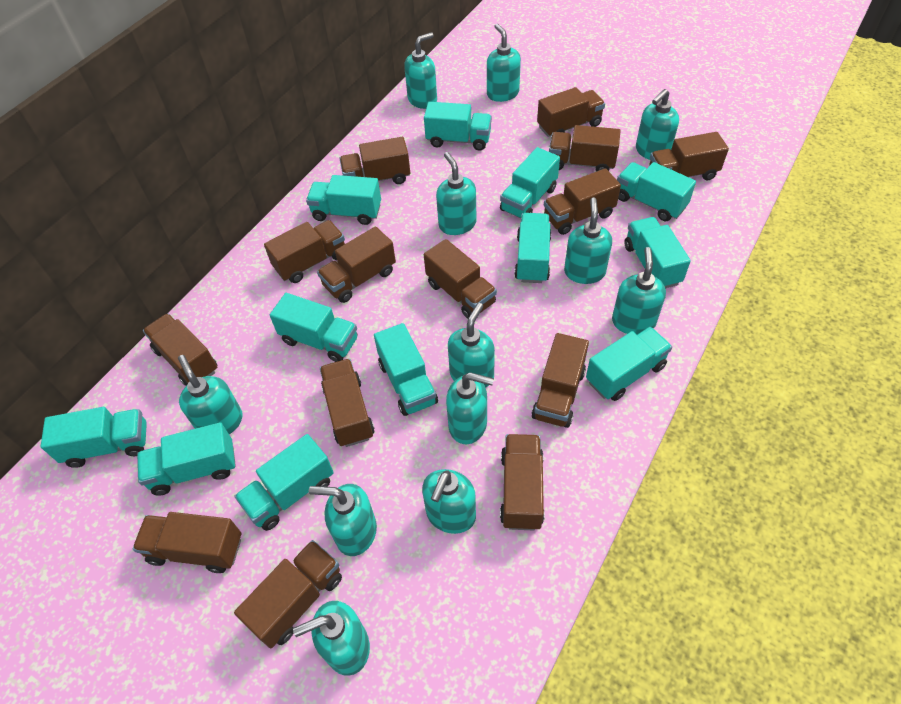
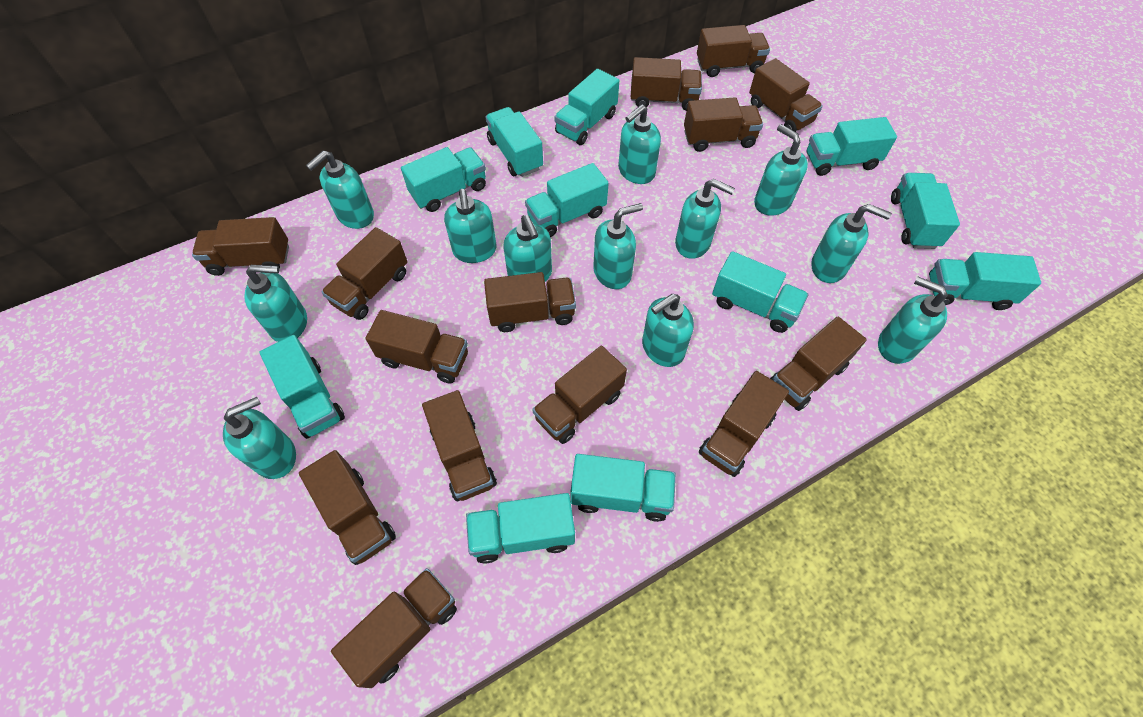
turquoise truck: [41,407,147,468] [137,422,236,495] [234,434,334,531] [270,293,357,362] [306,175,381,225] [374,323,438,416] [424,102,492,151] [500,147,560,218] [514,213,551,283] [586,327,672,401] [617,162,696,221] [624,217,691,288] = 12 -> [259,335,345,439] [401,147,486,212] [466,493,575,564] [485,107,543,177] [525,163,609,237] [554,69,619,145] [571,454,676,522] [712,251,808,333] [806,117,897,176] [891,173,960,249] [929,252,1041,310] = 11

